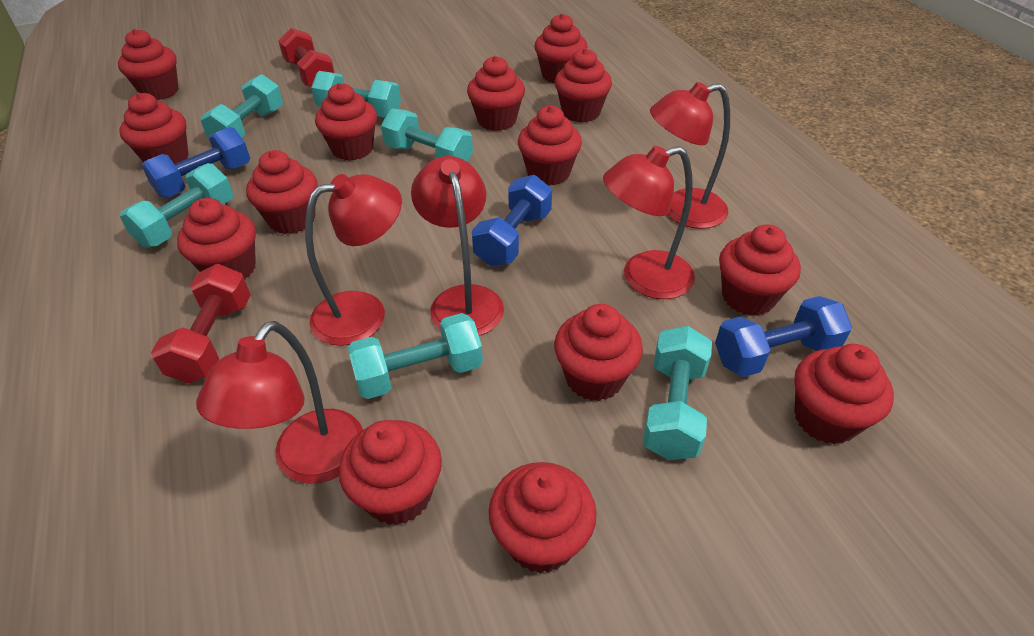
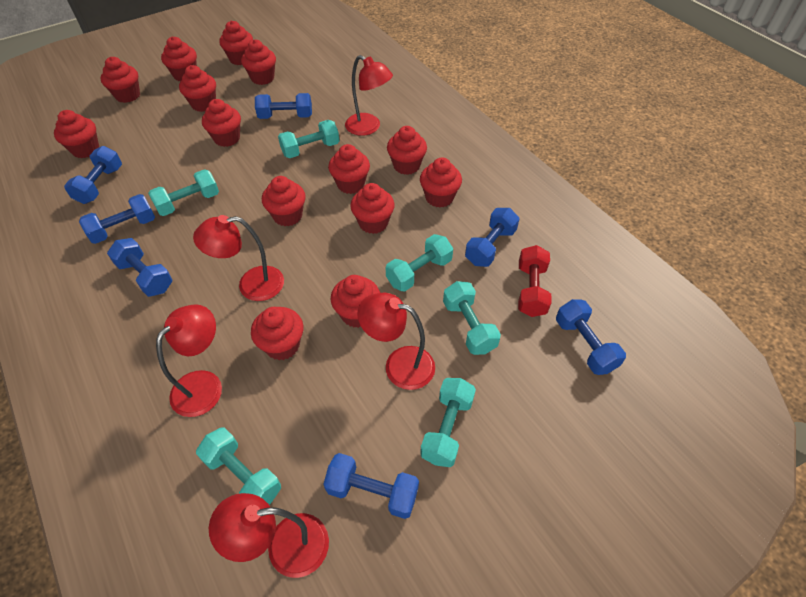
blue dumbbell: [142,127,250,198] [472,175,552,266] [715,296,852,377] = 3 -> [64,146,122,204] [79,194,155,244] [107,238,172,297] [255,93,312,119] [323,453,419,519] [465,208,520,267] [556,299,626,375] = 7
red dumbbell: [151,264,251,384] [278,28,335,87] = 2 -> [518,245,552,317] = 1

